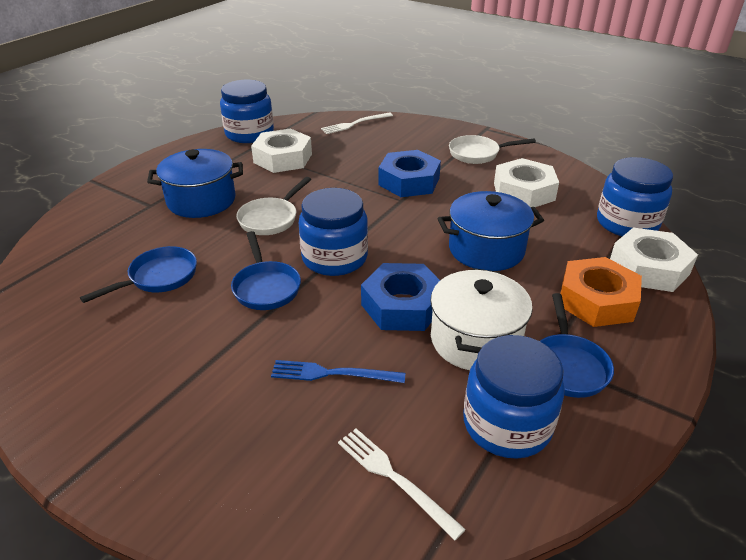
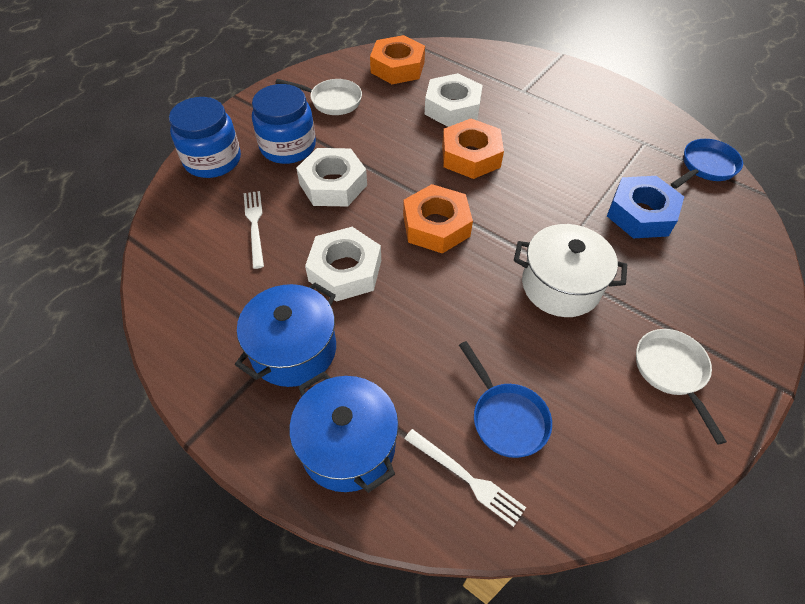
blue fork: [271,360,405,383] = 1 -> none = 0
blue jar: [220,80,274,143] [299,188,368,276] [463,335,565,459] [597,157,673,236] = 4 -> [169,97,241,178] [252,84,316,164] = 2
blue nut: [361,263,440,331] [378,150,441,197] = 2 -> [607,176,684,238] = 1
blue pan: [80,246,197,303] [231,231,301,310] [540,293,614,398] = 3 -> [459,341,552,458] [671,139,743,189] = 2
orange nut: [560,257,642,327] = 1 -> [370,35,425,84] [403,184,473,254] [442,118,504,179] = 3

